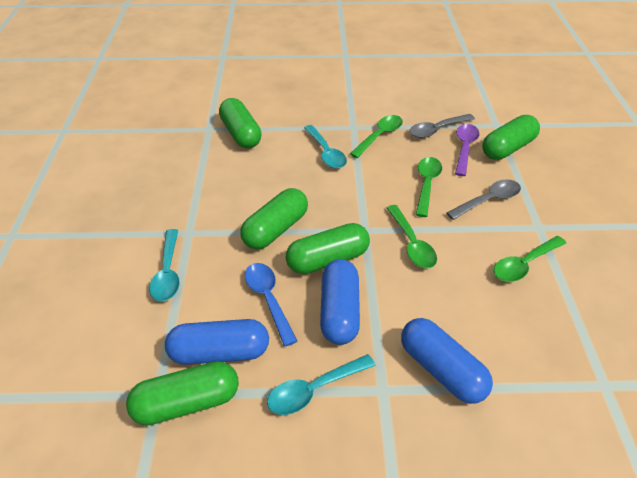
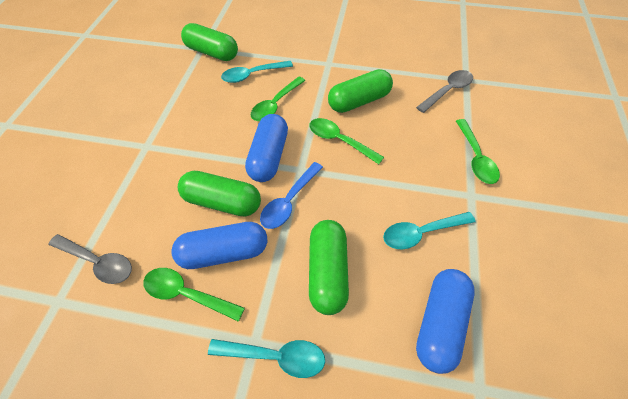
green capsule: [126,361,239,425] [219,98,262,148] [240,188,308,249] [286,223,370,274] [482,115,540,160] = 5 -> [177,171,261,217] [181,23,238,61] [309,220,349,315] [328,69,393,113] = 4
purple spoon: [455,124,479,176] = 1 -> none = 0

